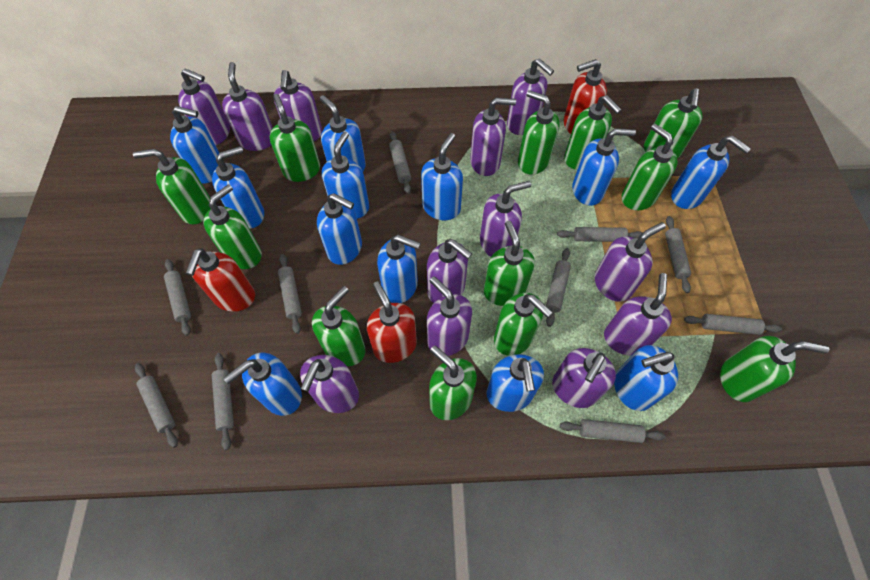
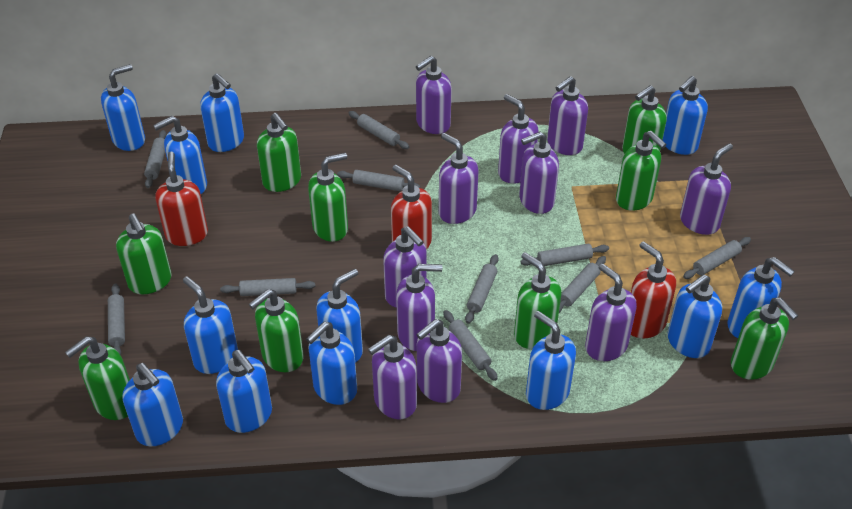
green soap dispenser: [133,149,211,224] [203,184,262,269] [270,94,320,182] [312,286,365,366] [429,345,477,420] [484,221,535,306] [494,293,552,356] [518,90,560,175] [564,95,622,170] [622,124,678,210] [644,88,703,158] [720,336,829,402] = 12 -> [65,336,130,420] [116,214,172,294] [249,289,303,372] [257,113,301,192] [308,153,348,242] [514,252,561,349] [616,131,666,211] [622,85,667,154] [731,297,798,380] = 9
purple soap dispenser: [178,68,230,145] [222,62,273,151] [274,70,322,141] [300,355,359,413] [427,239,472,303] [427,276,472,356] [470,98,516,176] [480,181,531,257] [507,58,554,135] [552,348,616,408] [595,222,666,302] [604,273,672,356] = 12 -> [368,335,417,419] [383,226,427,308] [396,264,442,351] [416,56,452,134] [416,319,462,403] [439,133,479,224] [498,94,539,184] [519,132,559,214] [547,76,588,155] [585,263,637,361] [680,143,733,235] = 11

